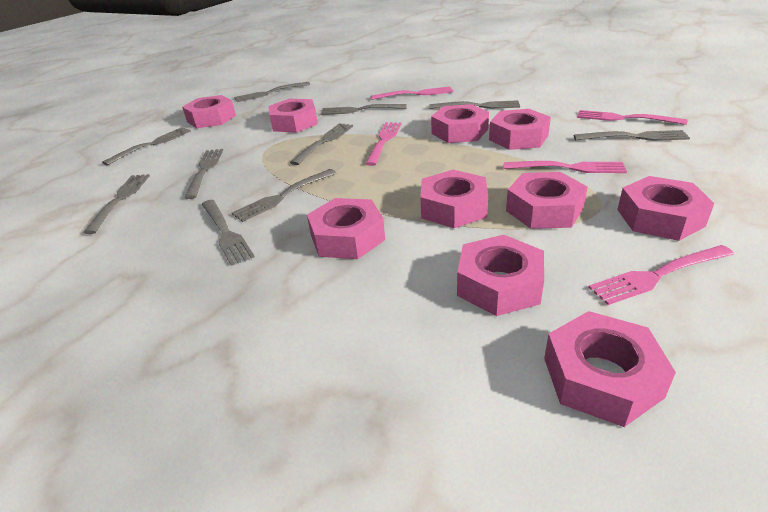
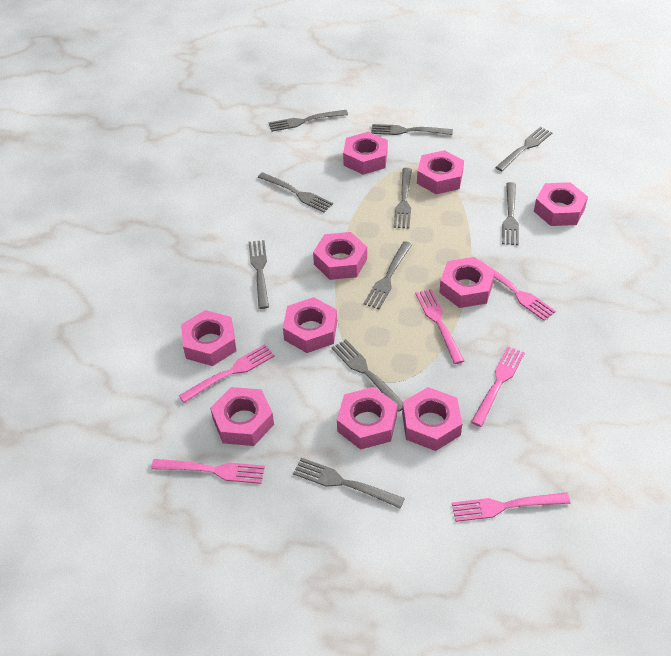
pink fork: [365,122,402,166] [371,86,453,100] [504,161,627,173] [577,110,688,125] [588,245,734,305] = 5 -> [151,459,265,484] [179,344,275,403] [415,289,464,364] [452,493,571,522] [471,346,525,427] [481,261,556,321] = 6

